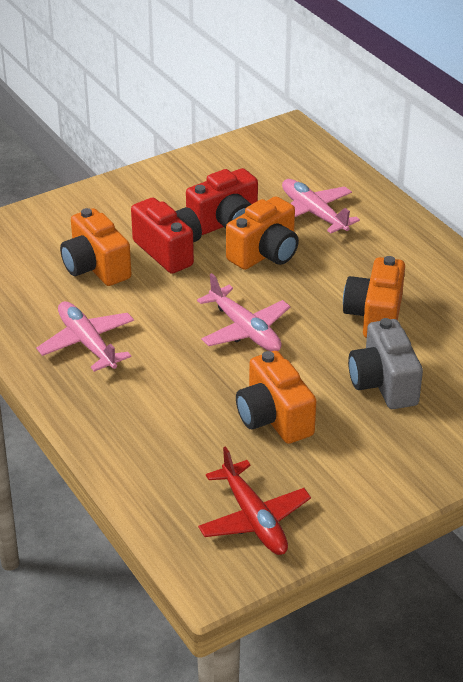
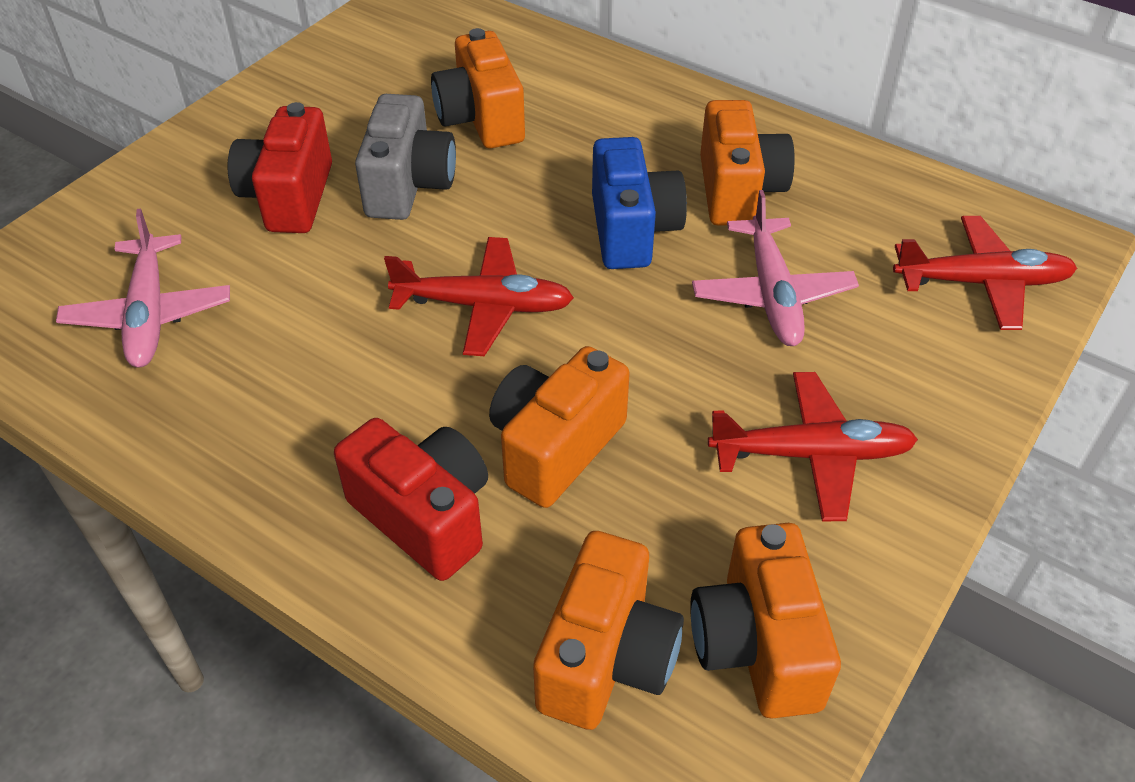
blue camera: none = 0 -> [592,137,687,269] = 1
orange camera: [60,208,132,286] [226,196,299,270] [236,351,316,444] [343,256,405,338] = 4 -> [431,28,525,148] [489,346,630,508] [533,531,684,730] [690,523,841,719] [700,100,795,226] = 5
pink plane: [36,301,134,372] [197,273,290,351] [282,179,360,233] = 3 -> [56,209,230,368] [692,190,859,346] = 2
red plane: [198,446,311,555] = 1 -> [384,237,574,356] [708,372,918,521] [893,216,1077,330] = 3

